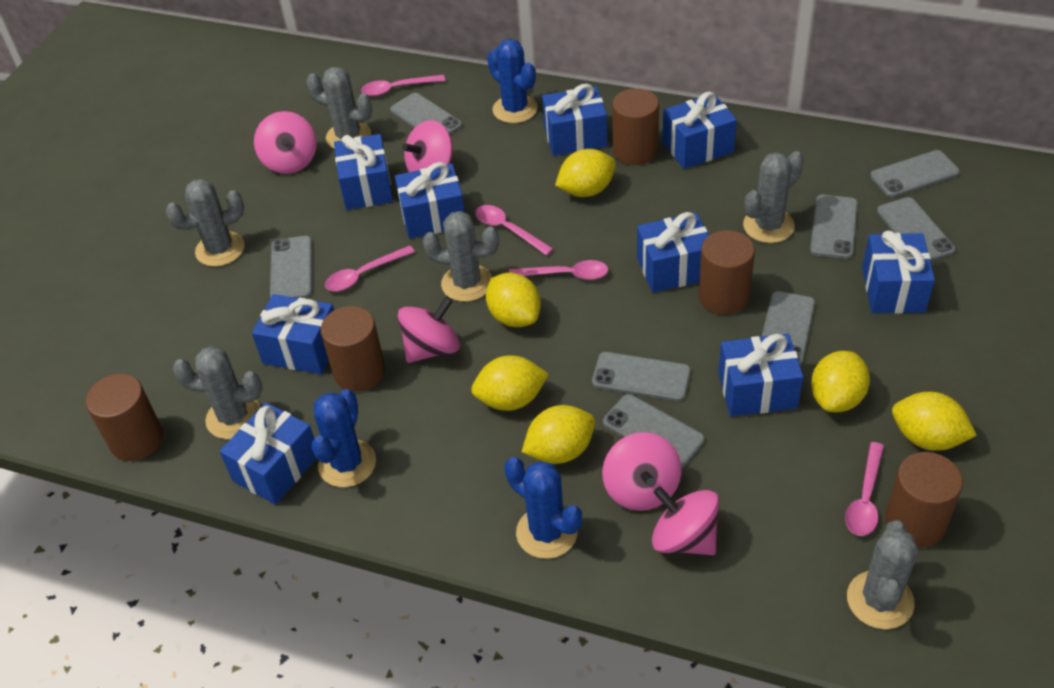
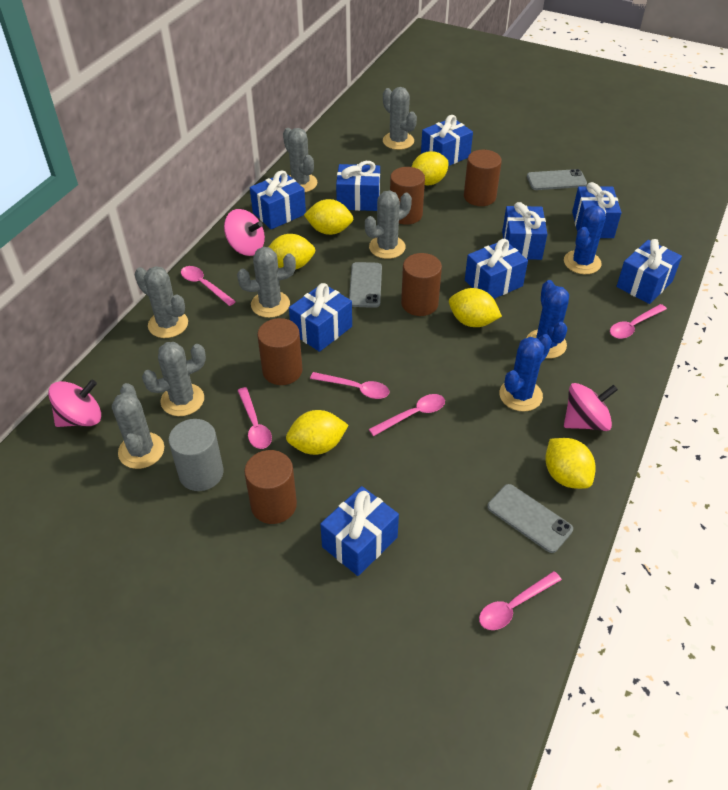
grey cactus: [166,179,245,267] [173,346,263,439] [306,67,372,149] [423,211,499,302] [743,151,804,243] [847,520,918,629] = 6 -> [112,383,164,469] [134,266,188,338] [142,342,206,416] [237,247,296,318] [283,128,317,192] [365,191,412,259] [383,87,417,150] = 7
grey cylinder: none = 0 -> [169,419,223,491] = 1
grey phone: [270,236,312,298] [390,93,462,135] [592,352,691,401] [603,394,705,468] [762,291,815,365] [810,195,858,259] [870,150,960,198] [877,197,956,262] = 8 -> [349,262,382,308] [487,484,573,553] [527,169,587,190] = 3
pink spinning top: [254,111,317,174] [398,296,460,363] [402,120,453,172] [602,432,682,511] [652,486,720,555] = 5 -> [48,380,101,427] [224,209,265,256] [564,383,618,431] = 3
pink spoon: [325,245,415,291] [361,74,445,96] [475,205,553,256] [509,260,609,280] [845,442,884,536] = 5 -> [181,266,236,306] [237,387,272,449] [310,372,389,399] [369,394,445,436] [479,571,562,630] [610,304,667,339] = 6

